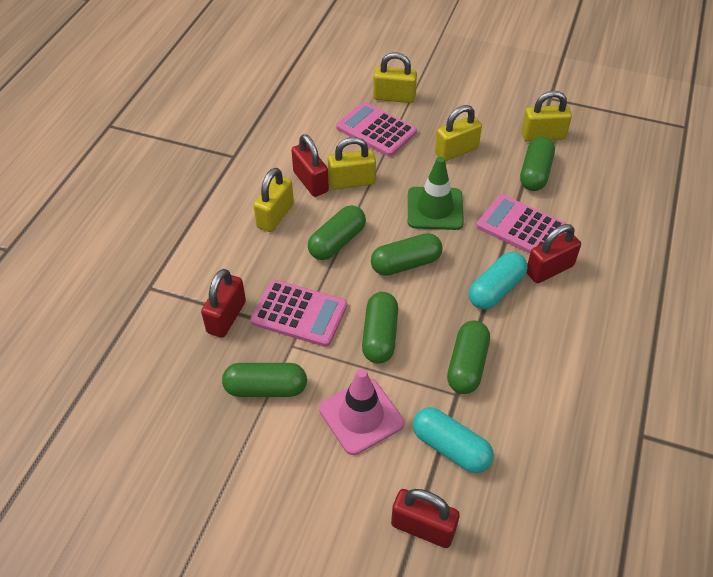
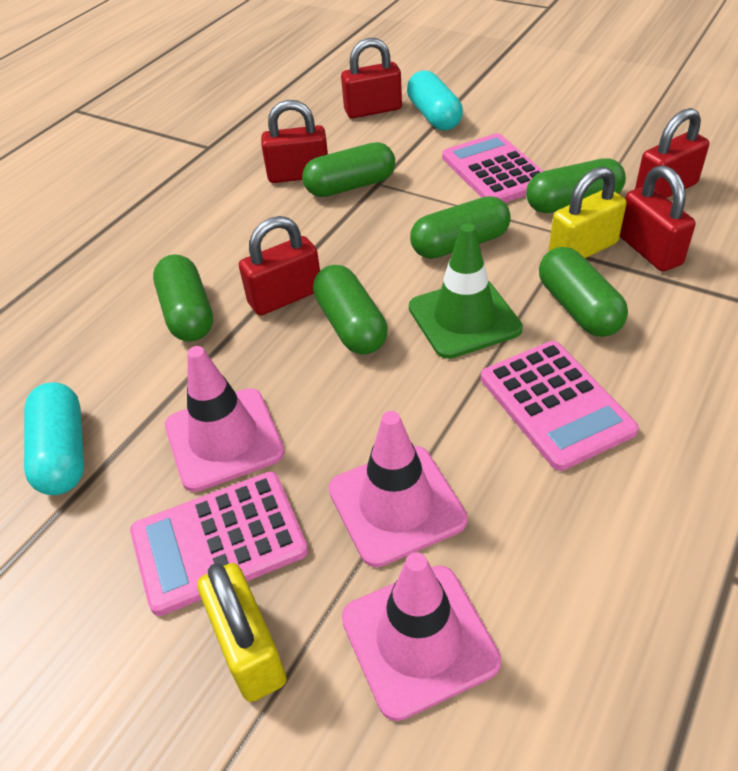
pink traffic cone: [319,369,404,455] = 1 -> [165,346,285,492] [328,411,468,567] [341,552,501,721] = 3
red padlock: [201,269,246,338] [291,134,329,197] [391,489,460,548] [527,224,581,283] = 4 -> [239,216,320,316] [261,100,328,183] [341,38,402,119] [620,165,696,272] [635,108,709,198] = 5
yellow padlock: [253,168,294,232] [328,137,376,190] [373,52,417,103] [435,105,482,161] [522,91,572,141] = 5 -> [197,563,286,702] [548,166,627,258] = 2

